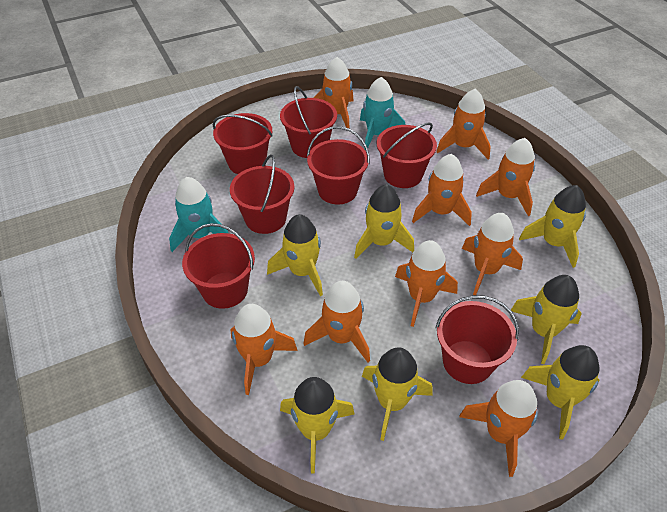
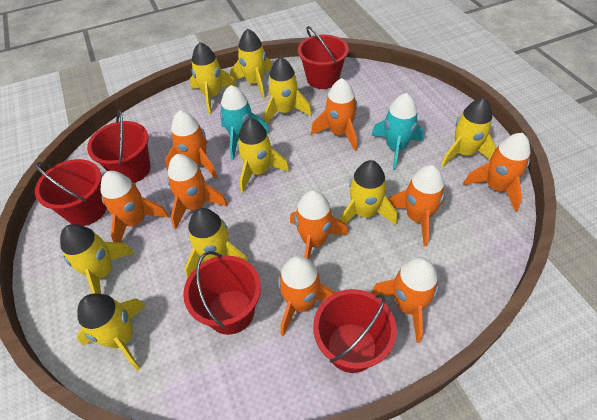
red bucket: [182,223,255,309] [213,113,273,174] [230,155,294,234] [280,86,337,158] [307,126,370,204] [377,122,437,188] [435,295,519,384] = 7 -> [35,159,107,226] [87,110,151,183] [183,251,261,335] [298,26,349,89] [313,289,397,373] = 5
yellow rocket: [267,214,323,296] [280,377,355,474] [354,184,414,259] [362,347,433,441] [511,275,582,364] [519,185,586,268] [521,345,600,440] = 7 -> [60,224,134,294] [77,293,146,371] [185,208,248,279] [190,42,237,114] [230,29,272,98] [237,118,289,193] [264,57,312,124] [339,160,397,225] [441,98,497,167] = 9

